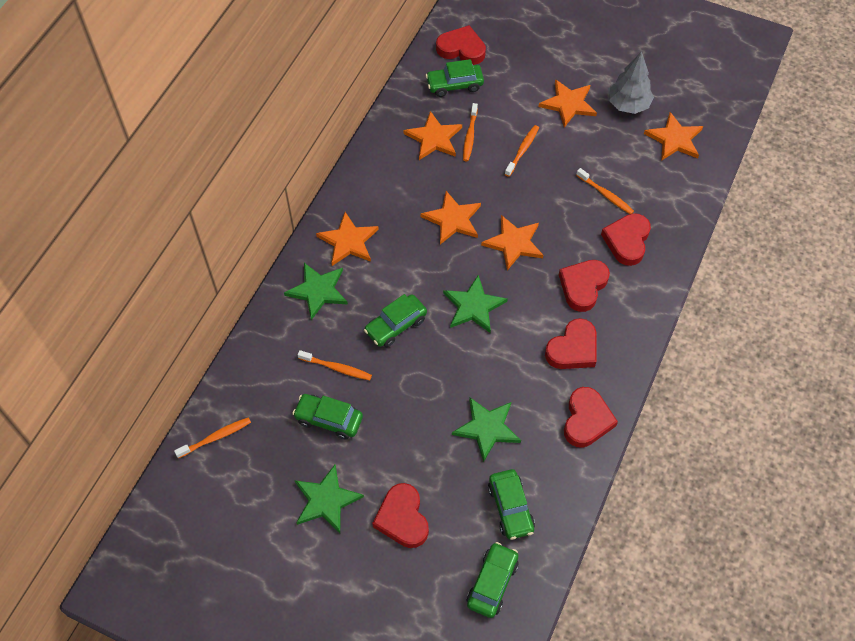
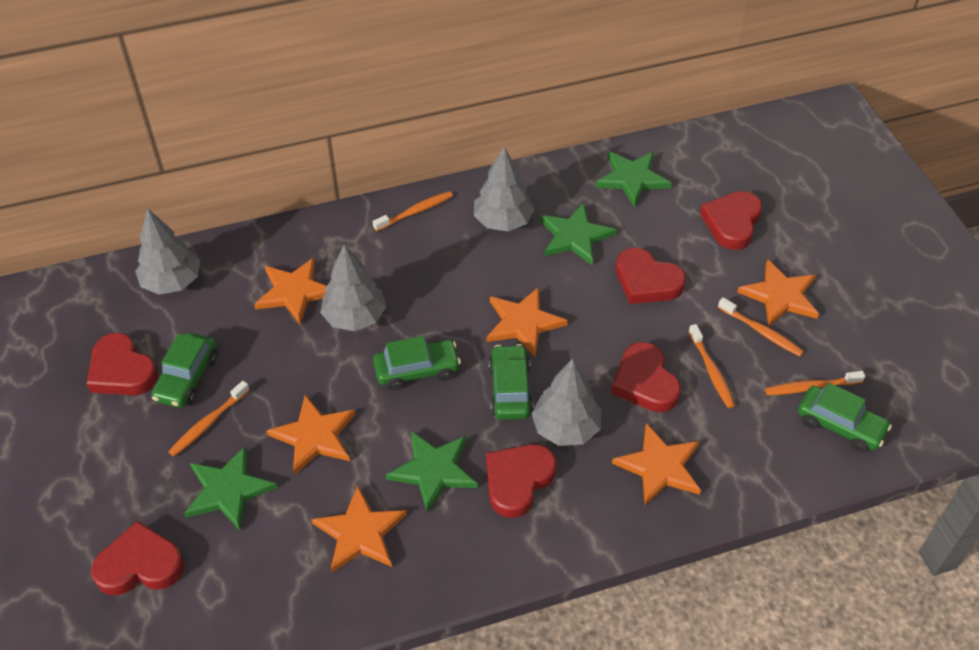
green car: [292,394,363,440] [364,294,427,347] [426,59,484,97] [467,542,519,618] [488,469,535,540] = 5 -> [151,333,218,408] [373,336,461,390] [488,344,533,420] [798,383,892,453] = 4
grey tree: [609,51,654,114] = 1 -> [135,208,200,295] [320,245,386,331] [474,147,535,231] [531,359,602,446] = 4

